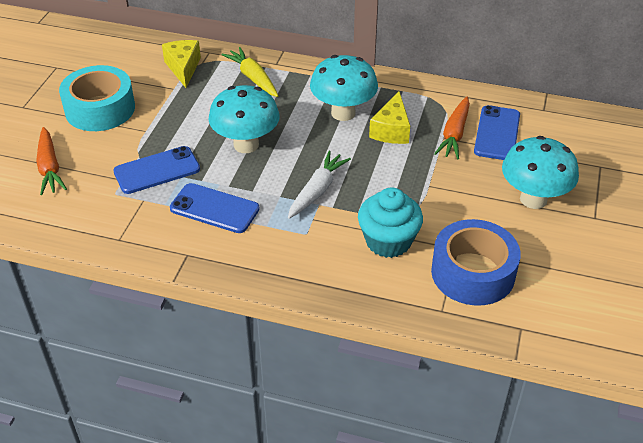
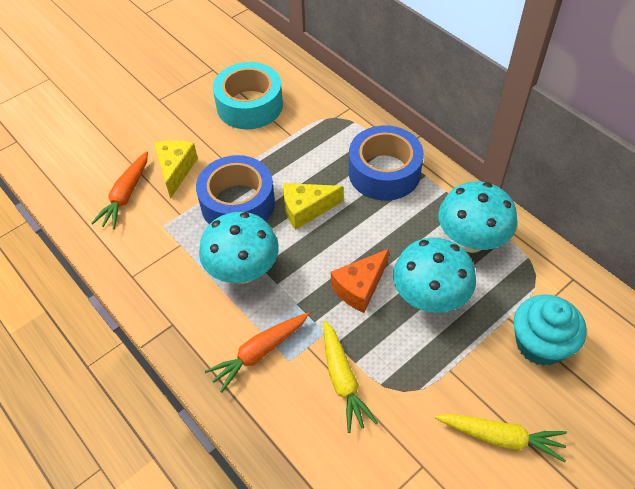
blue phone: [113,146,200,194] [170,183,260,233] [474,105,520,160] = 3 -> none = 0
blue tape: [431,219,521,306] = 1 -> [196,155,275,224] [349,125,424,201] = 2
orange cheese: none = 0 -> [331,249,389,313] = 1
white carrot: [288,151,351,219] = 1 -> none = 0
yellow carrot: [221,47,278,97] = 1 -> [324,320,378,433] [435,414,567,463] = 2

